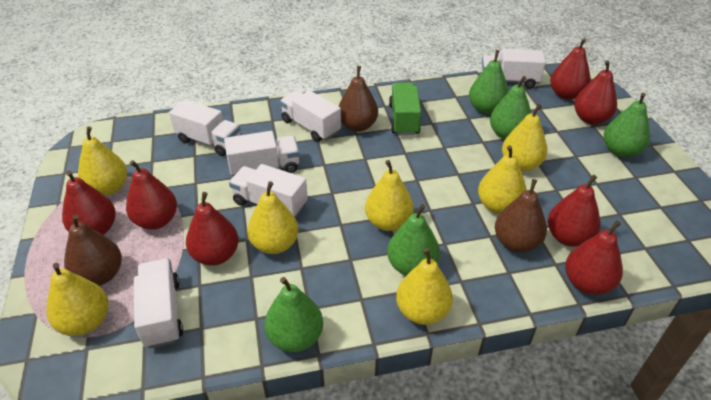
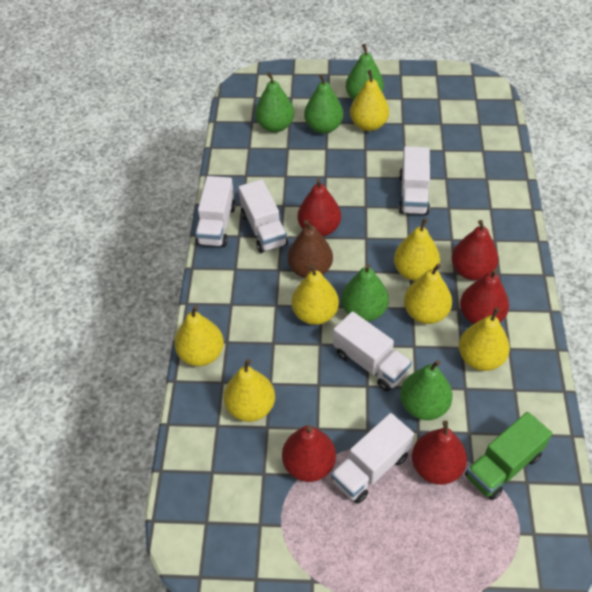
brown pear: [64,214,122,286] [339,66,378,132] [495,179,547,253] = 3 -> [288,220,333,278] = 1
red pear: [62,170,116,235] [126,160,177,230] [186,192,239,266] [548,175,601,247] [550,39,591,100] [565,220,623,295] [574,60,617,125] = 7 -> [282,425,336,482] [298,179,341,237] [412,420,467,485] [452,220,499,280] [460,269,509,324] = 5
white truck: [134,259,183,348] [169,99,240,156] [224,131,299,176] [229,164,308,218] [280,90,341,142] [481,49,546,89] = 6 -> [195,176,235,247] [239,179,288,253] [331,413,414,504] [333,311,412,392] [399,146,430,215] = 5

